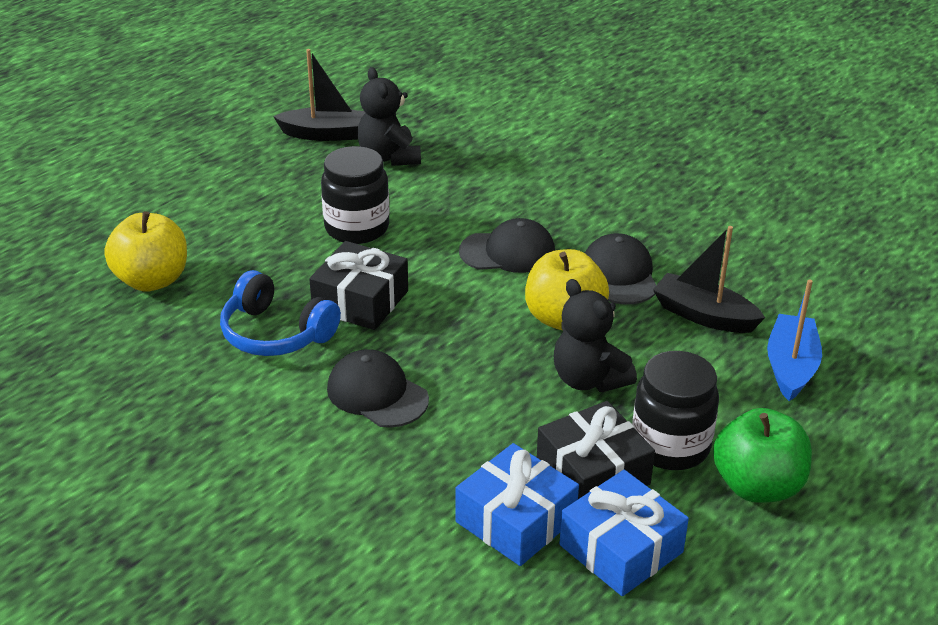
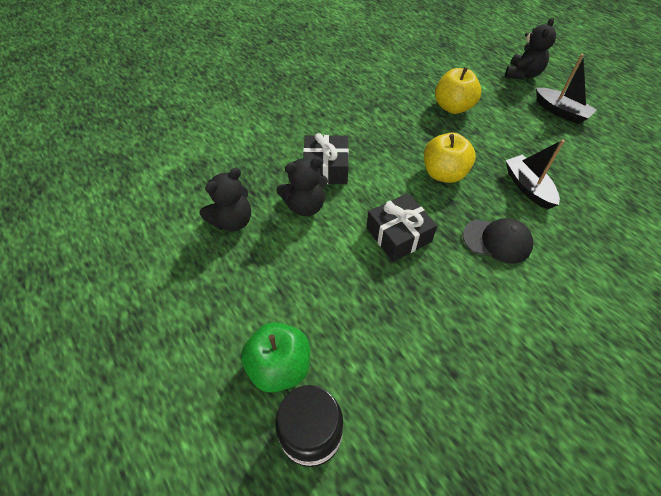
black cap: [327,349,429,428] [459,218,555,273] [585,233,656,304] = 3 -> [463,218,533,264] = 1
black jar: [321,146,389,244] [632,351,719,470] = 2 -> [275,385,343,467] = 1
black teddy bear: [357,67,421,166] [554,279,637,392] = 2 -> [200,168,251,231] [276,157,328,216] [505,18,556,80] = 3
blue boat: [767,280,822,401] = 1 -> none = 0
blue gift: [456,443,579,566] [559,470,689,596] = 2 -> none = 0
blue headphones: [220,270,341,356] = 1 -> none = 0

